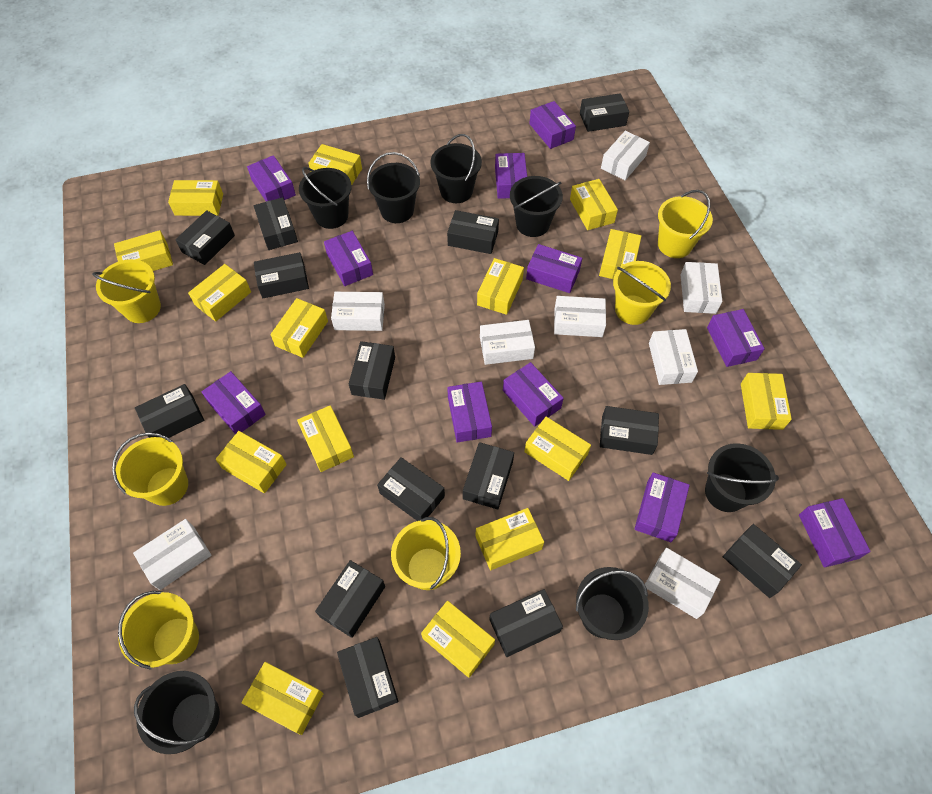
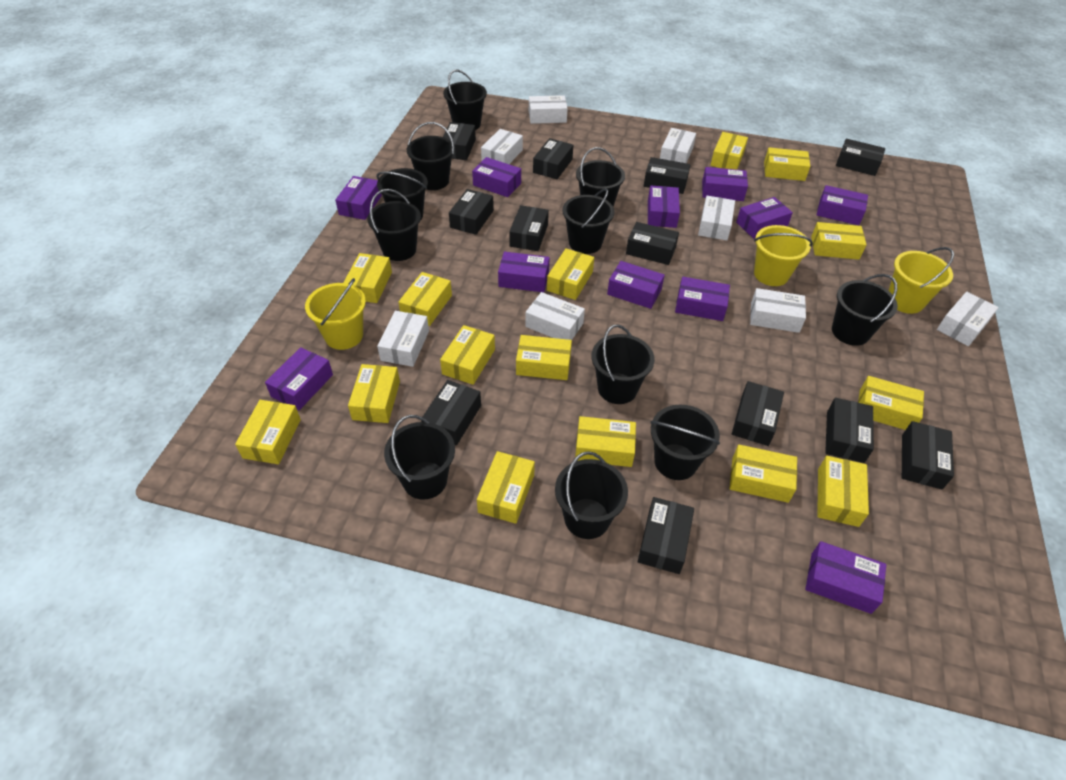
black box: [135,384,204,438] [175,210,235,265] [254,197,298,250] [254,252,309,298] [315,560,385,638] [337,637,399,718] [349,341,395,400] [377,457,445,521] [447,210,499,254] [463,442,514,509] [489,589,563,657] [580,93,629,132] [600,406,659,455] [723,524,802,598] = 14 -> [421,380,481,446] [443,122,476,160] [449,189,494,235] [509,205,549,251] [533,138,573,179] [626,222,679,265] [638,497,694,574] [644,157,691,194] [732,381,784,446] [825,398,874,463] [836,139,885,176] [902,421,954,490] = 12
black bucket: [134,671,220,754] [299,167,352,229] [367,152,420,223] [430,134,482,203] [510,176,563,237] [576,567,649,640] [705,443,779,512] = 7 -> [367,189,421,261] [376,168,428,221] [384,415,455,500] [406,122,454,190] [443,69,487,130] [555,451,628,539] [563,188,614,254] [576,147,625,207] [592,324,655,404] [650,405,720,480] [832,274,898,346] = 11
yellow bucket: [92,259,161,323] [112,433,188,506] [118,591,199,670] [391,517,461,590] [613,261,671,325] [658,190,713,258] = 6 -> [305,278,366,350] [754,225,813,286] [889,247,954,314] = 3

